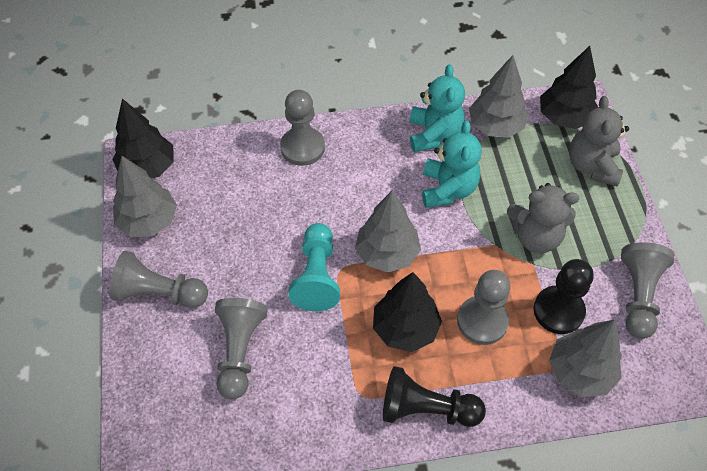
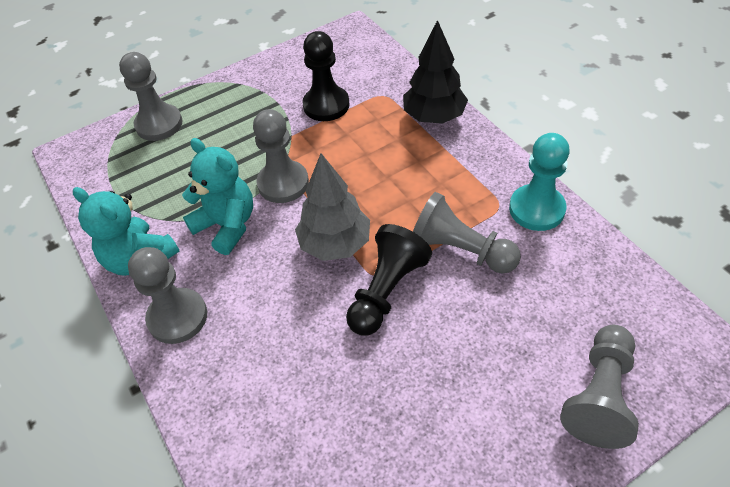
black tree: [113,99,174,178] [373,272,442,352] [540,46,599,129] = 3 -> [403,20,468,124] = 1
grey teddy bear: [507,183,580,253] [569,96,629,187] = 2 -> none = 0
grey tree: [113,156,177,237] [355,191,421,273] [469,55,528,138] [549,320,622,397] = 4 -> [295,153,370,261] = 1

